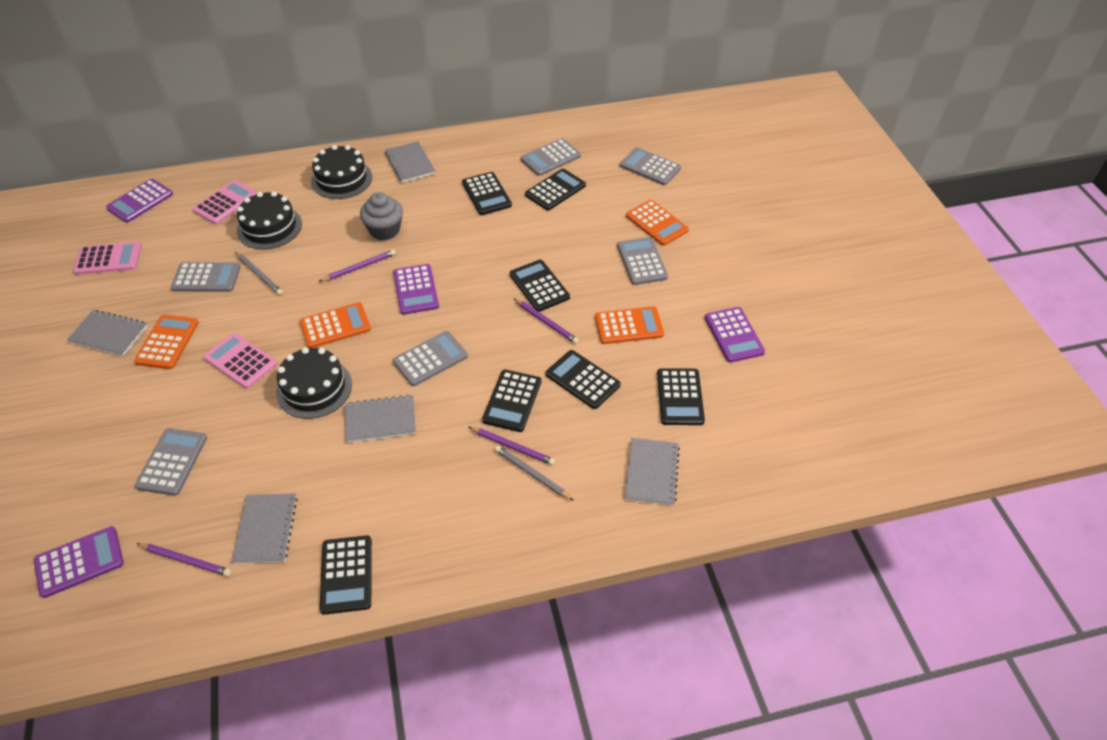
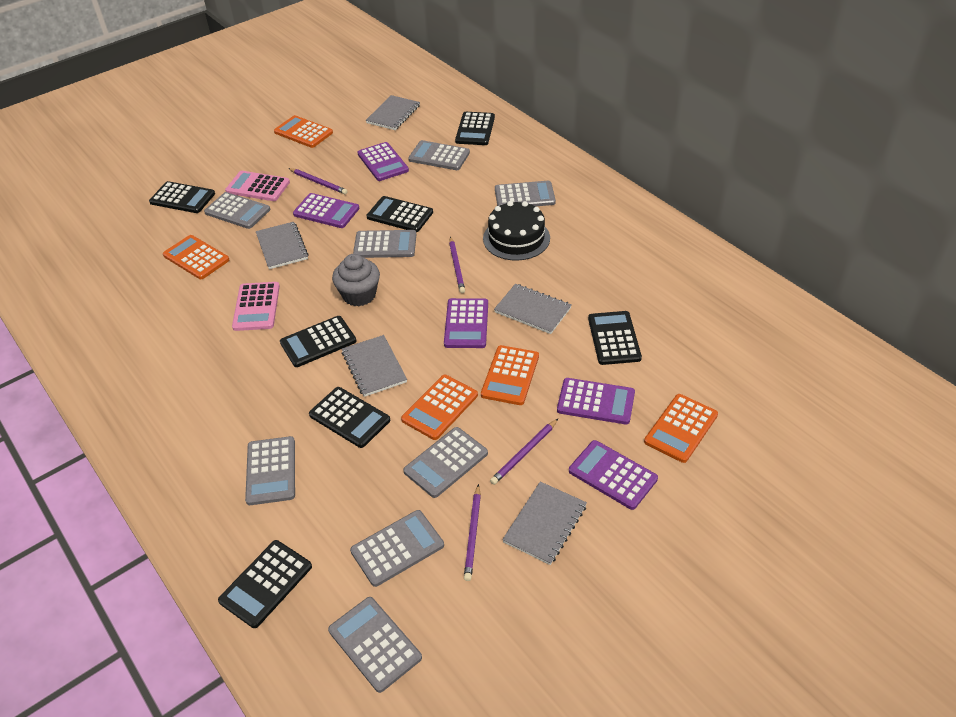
black cake: [237,191,302,249] [276,347,352,419] [311,145,372,199] = 3 -> [483,201,550,261] = 1
grey calculator: [135,428,207,496] [171,262,241,292] [393,331,468,386] [521,138,581,176] [617,237,668,285] [620,147,681,185] = 6 -> [204,192,270,229] [245,436,295,505] [328,597,422,693] [350,510,444,587] [353,230,416,258] [403,427,488,498] [408,140,470,170] [495,181,556,207] = 8
grey pencil: [235,252,283,295] [495,445,574,501] = 2 -> none = 0
orange calculator: [134,315,199,369] [300,302,371,348] [595,306,664,344] [626,200,689,246] = 4 -> [163,235,229,279] [274,115,333,148] [401,375,478,440] [481,345,539,405] [644,394,718,463] = 5
pink calculator: [73,242,142,275] [193,180,257,224] [203,333,277,389] = 3 -> [225,171,290,201] [232,282,280,331] = 2
purple calculator: [34,526,124,598] [106,179,173,223] [393,264,439,315] [705,307,765,363] = 4 -> [293,193,359,228] [357,142,409,181] [444,298,488,348] [557,378,635,424] [569,440,658,510] = 5

